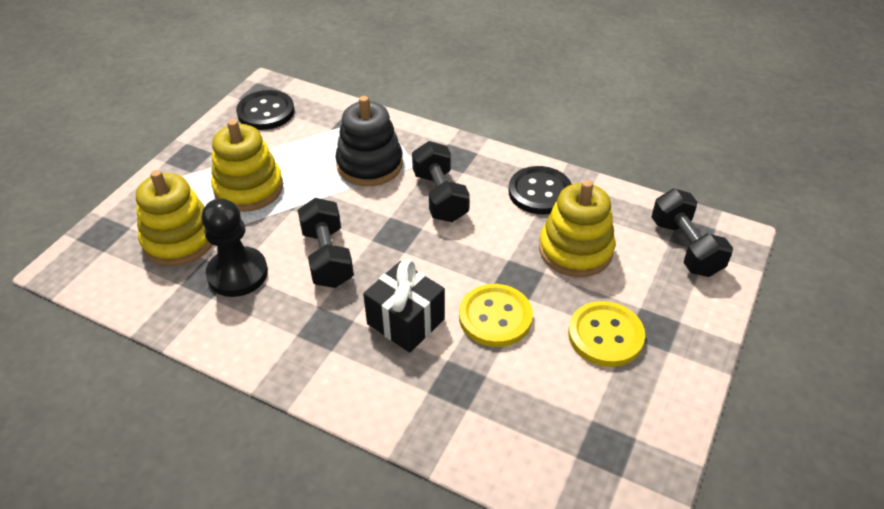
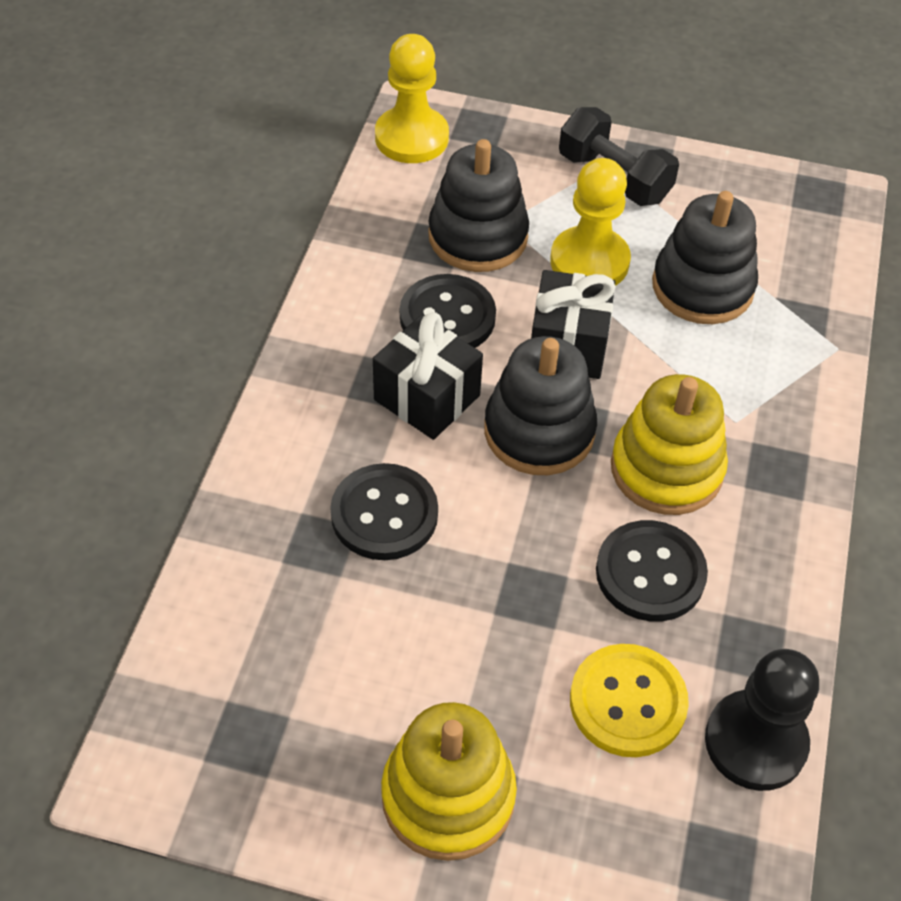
black button: [236,90,294,130] [509,166,572,214] = 2 -> [330,463,438,560] [400,274,496,348] [596,520,708,622] = 3
black dumbbell: [298,198,354,288] [412,141,470,222] [651,189,733,277] = 3 -> [559,107,679,206] = 1
black gift: [363,259,445,353] = 1 -> [373,312,483,440] [531,270,616,379] = 2
black stacking toy: [335,96,403,186] = 1 -> [428,139,529,272] [484,336,597,475] [652,191,758,324] = 3
yellow button: [459,284,533,347] [568,301,645,367] = 2 -> [570,644,689,757] = 1
yellow pawn: none = 0 -> [375,34,449,163] [550,158,631,286] = 2
yellow stacking toy: [136,170,213,266] [211,119,283,212] [539,180,616,277] = 3 -> [381,702,517,861] [611,374,728,515] = 2

